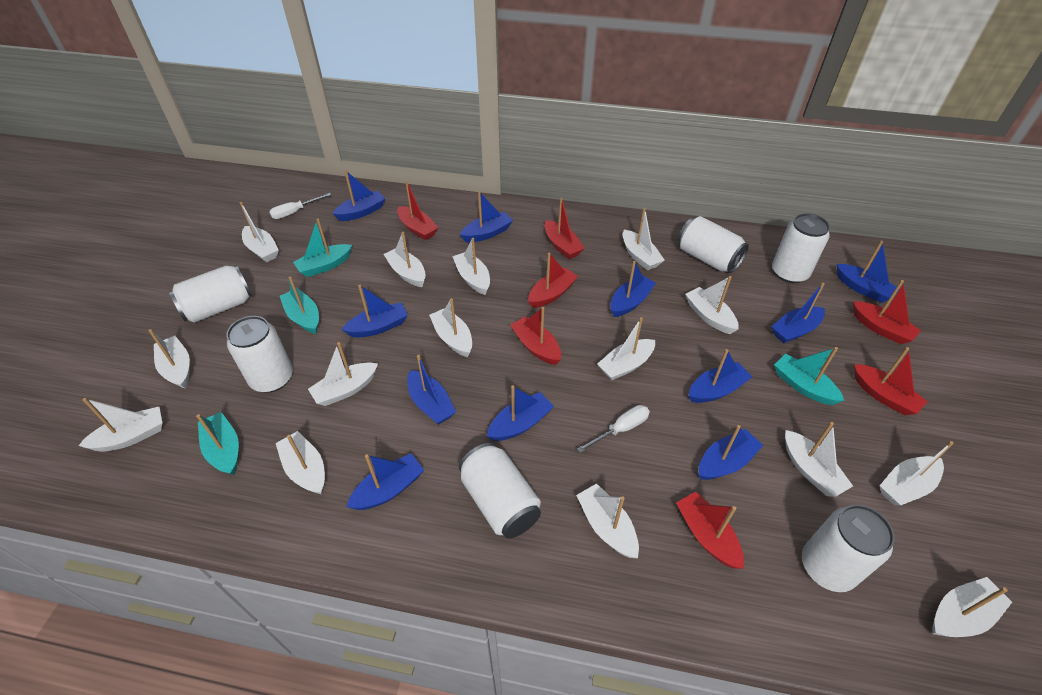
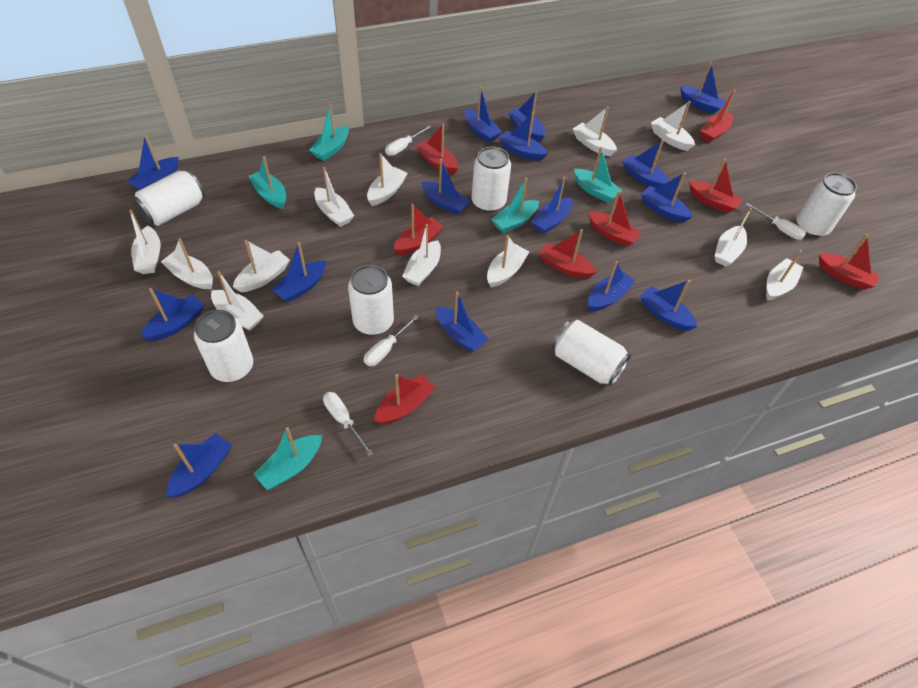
blue boat: [333,170,386,221] [341,285,408,337] [346,453,424,510] [407,355,456,425] [460,191,513,242] [487,385,554,441] [610,261,656,317] [689,349,752,403] [699,425,763,480] [772,283,825,343] [837,241,900,303] = 11 -> [127,134,179,190] [141,288,204,341] [166,433,232,497] [271,242,326,302] [421,159,471,215] [436,291,489,352] [464,86,502,143] [499,112,548,161] [508,91,545,142] [531,177,573,234] [588,261,635,311] [622,140,670,189] [640,280,697,331] [641,172,692,223] [680,62,726,114] = 15
red boat: [397,181,438,240] [510,307,561,365] [528,253,578,308] [545,197,585,259] [676,492,744,569] [853,280,921,344] [854,347,928,415] = 7 -> [374,374,436,424] [394,204,444,255] [416,123,458,174] [539,229,597,278] [588,190,642,247] [689,158,742,213] [700,89,735,143] [819,234,880,290] = 8
turquoise boat: [196,412,239,475] [280,276,319,334] [293,219,352,277] [774,347,845,405] = 4 -> [249,156,286,209] [253,427,322,490] [309,103,349,161] [491,178,539,233] [574,147,623,203] = 5
white boat: [78,398,162,452] [148,329,190,389] [240,202,279,262] [276,431,325,495] [308,342,378,406] [384,232,426,287] [429,298,472,357] [452,238,490,295] [576,483,639,558] [597,317,655,380] [623,208,665,271] [685,276,739,334] [785,422,853,497] [880,441,954,505] [932,577,1012,637] = 15 -> [129,210,161,274] [161,238,213,289] [211,271,264,331] [233,240,290,292] [314,167,354,227] [367,153,408,206] [402,224,441,286] [487,235,529,287] [573,106,617,156] [651,101,695,151] [715,208,752,267] [766,250,803,301] = 12
white screwdriver: [269,193,331,219] [577,405,650,453] = 2 -> [323,392,373,456] [364,315,419,366] [385,125,431,156] [745,203,806,240] = 4

